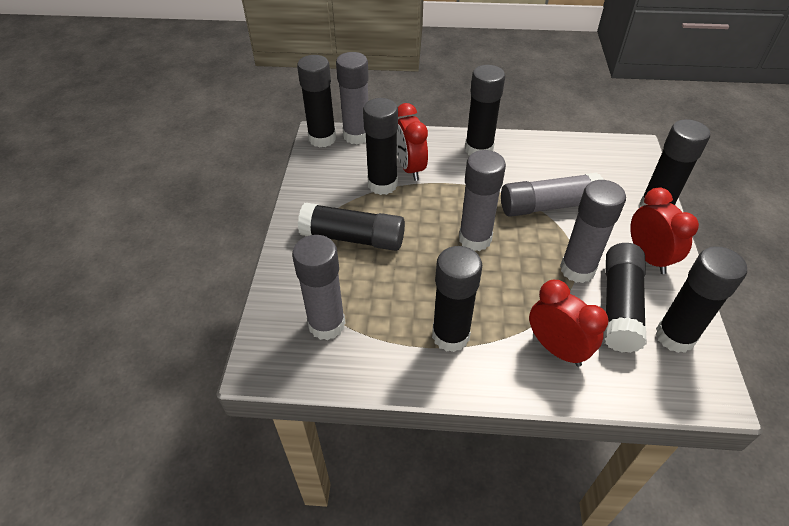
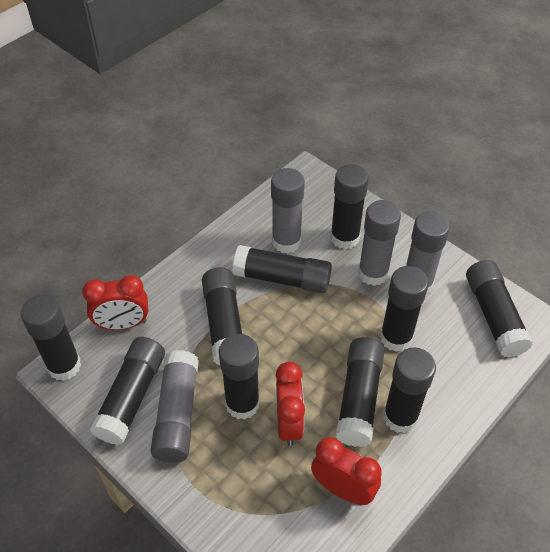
black glue stick: [297,55,336,147] [298,203,405,251] [363,98,398,195] [432,246,482,352] [465,65,505,155] [604,243,646,353] [639,119,710,207] [656,246,747,353] = 8 -> [21,295,81,381] [90,337,165,445] [202,267,242,365] [219,334,260,420] [233,245,332,293] [330,164,369,250] [336,337,385,447] [380,266,429,352] [383,347,436,433] [466,260,533,358] = 10
grey glue stick: [292,235,345,340] [336,52,369,145] [459,150,506,251] [501,173,603,217] [560,180,626,283] = 5 -> [151,350,199,463] [271,168,305,253] [358,200,401,286] [406,211,450,295] = 4

